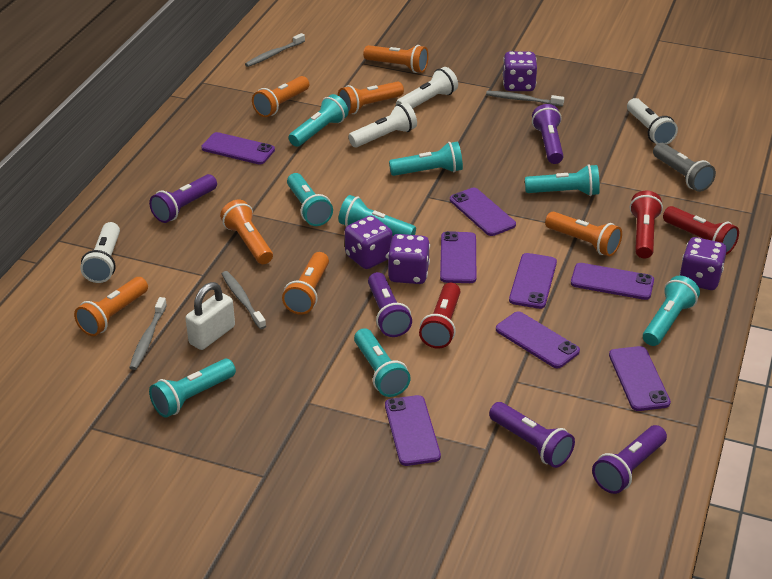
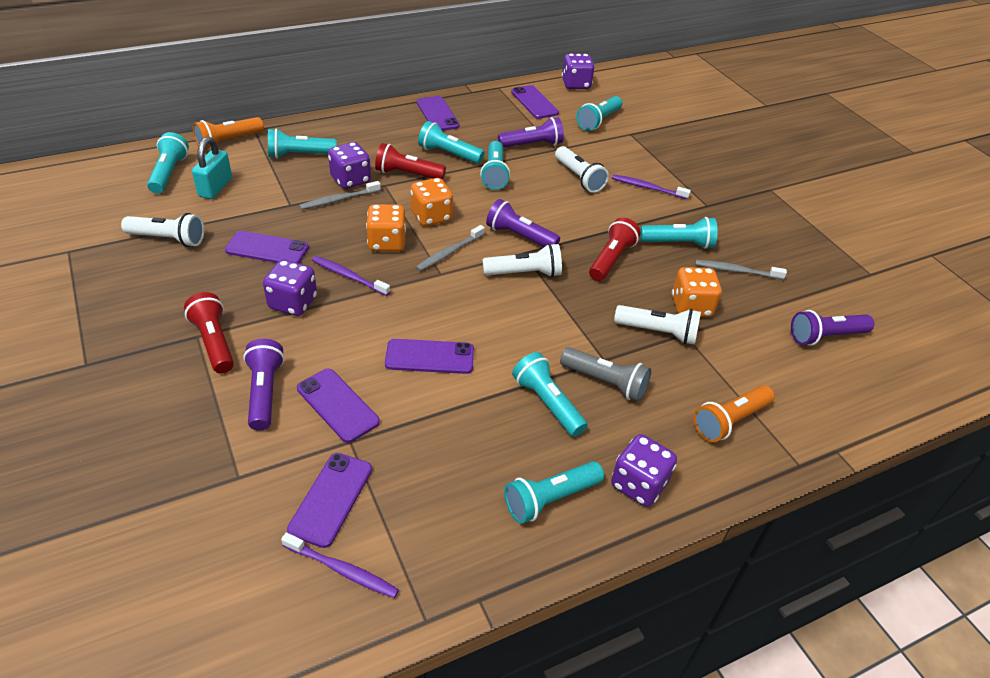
grey toothbrush: [129,297,167,370] [222,271,266,329] [245,33,305,67] [486,91,564,107] = 4 -> [299,181,381,210] [416,225,485,271] [695,260,787,280] = 3
orange dice: none = 0 -> [366,204,406,251] [410,178,453,226] [672,267,722,317] = 3
orange flashlight: [74,277,148,336] [220,200,273,264] [252,76,309,117] [282,252,329,315] [338,81,404,114] [363,45,429,73] [545,212,622,256] = 7 -> [193,117,264,150] [693,385,775,442] = 2
purple flashlight: [149,174,217,223] [368,272,412,337] [489,402,575,468] [532,104,563,164] [592,425,667,494] = 5 -> [243,339,285,431] [486,199,560,247] [498,117,564,148] [791,310,874,346] = 4
purple phone: [201,132,275,165] [385,395,441,466] [440,231,476,283] [450,188,516,236] [496,311,580,368] [509,253,557,309] [571,263,654,300] [609,346,671,411] = 8 -> [225,231,309,263] [287,453,372,548] [297,368,380,443] [385,339,474,374] [417,96,460,131] [511,85,559,119] = 6
purple toothbrush: none = 0 -> [281,532,399,598] [312,256,390,296] [612,174,691,199] = 3
turquoise padlock: none = 0 -> [192,137,232,199] = 1
white padlock: [186,282,235,350] = 1 -> none = 0

